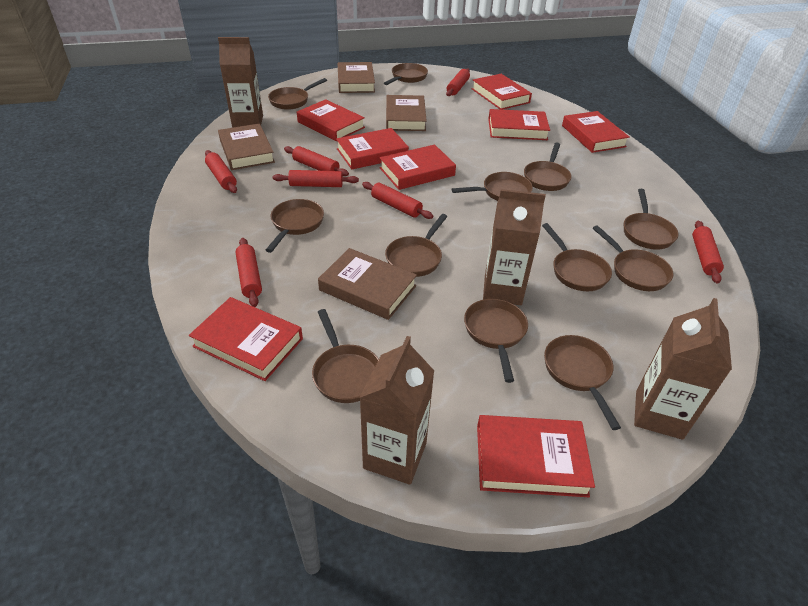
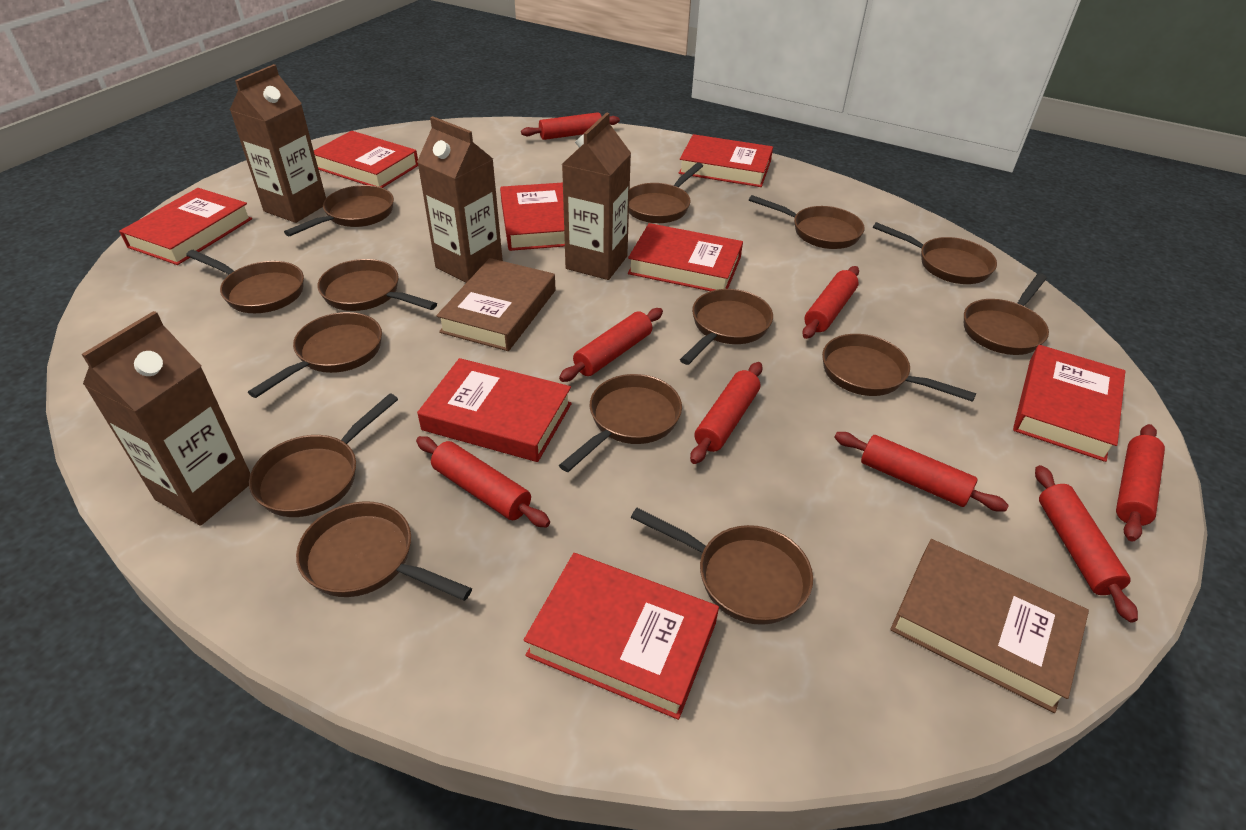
brown book: [218,123,275,170] [318,248,417,320] [338,62,375,93] [386,95,427,131] = 4 -> [436,258,556,351] [890,539,1089,713] = 2
brown pan: [266,199,324,253] [268,78,327,110] [312,309,379,403] [384,63,428,85] [385,214,447,277] [452,172,533,201] [464,299,528,383] [524,143,572,191] [542,223,612,291] [544,335,621,430] [593,225,674,291] [624,189,679,250] = 12 -> [186,250,304,313] [248,312,382,398] [249,394,398,517] [284,185,394,236] [296,501,472,601] [318,259,437,311] [559,374,682,472] [629,162,703,223] [631,508,813,625] [680,289,773,365] [749,195,864,249] [822,334,976,402] [873,222,997,284] [964,274,1049,355] = 14
red rolling pin: [205,150,237,193] [235,238,262,307] [273,170,359,187] [284,146,349,176] [362,182,433,219] [446,68,470,96] [692,221,724,284] = 7 -> [416,436,550,527] [521,112,620,140] [559,308,663,382] [690,362,762,464] [802,266,859,339] [834,432,1009,512] [1035,465,1138,623] [1116,424,1165,541] = 8

